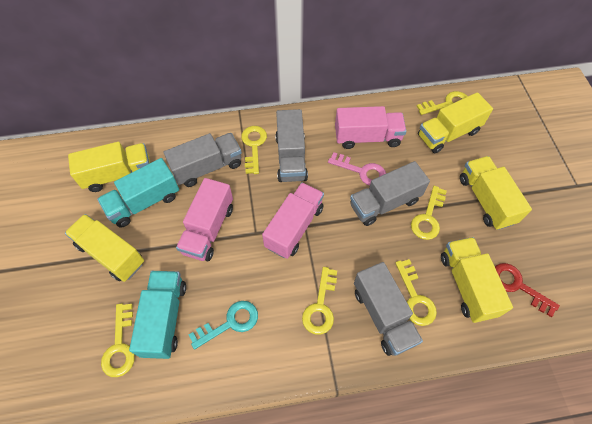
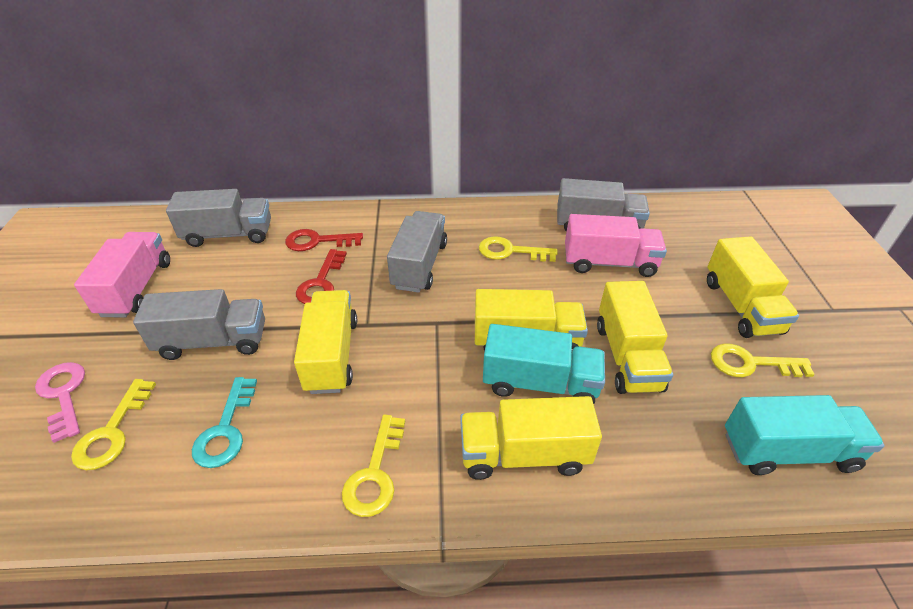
pink truck: [176,178,233,261] [262,182,324,259] [335,106,406,149] = 3 -> [74,232,170,317] [565,214,667,277] = 2
red key: [495,263,560,317] = 1 -> [285,229,363,251] [296,249,347,304] = 2
yellow key: [101,303,135,377] [241,126,267,174] [302,267,337,335] [395,259,437,326] [411,186,447,240] [417,91,468,115] = 6 -> [71,379,156,470] [342,414,405,517] [479,236,558,262] [711,343,815,377] = 4

